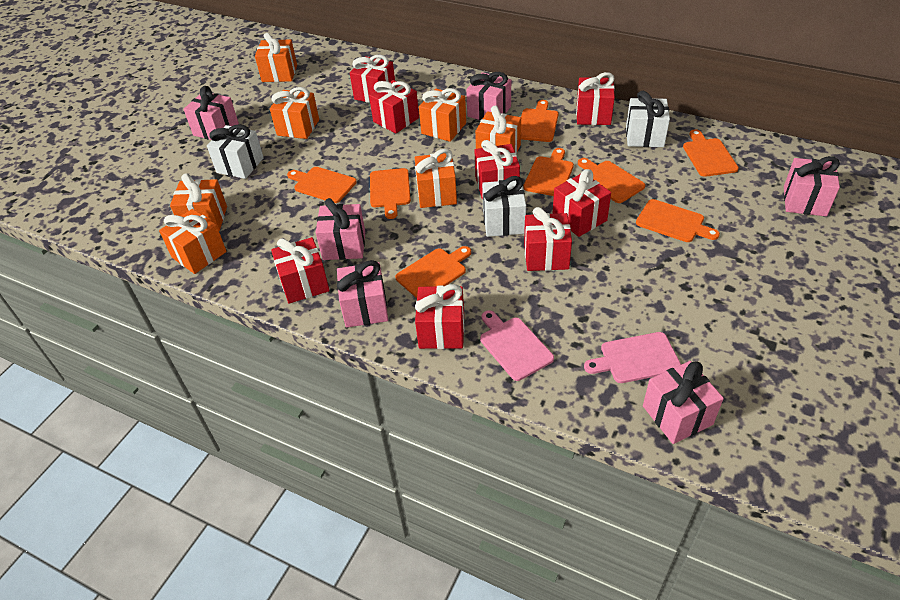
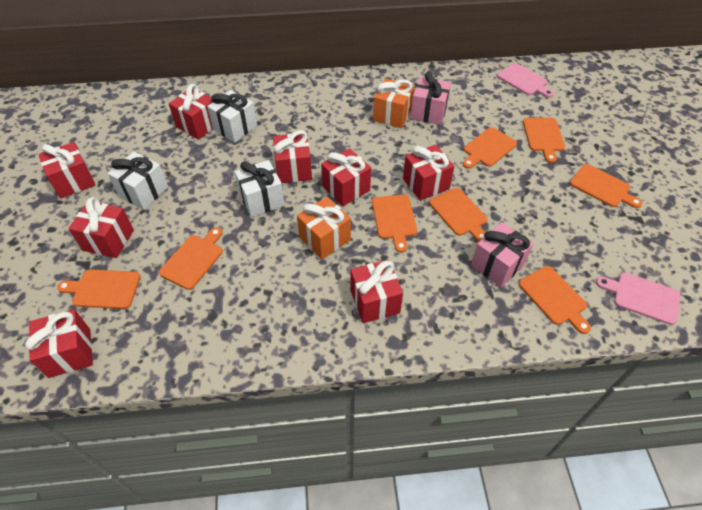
orange gift: [159,209,227,274] [170,173,227,231] [255,33,297,82] [270,87,319,139] [415,149,457,208] [419,88,466,142] [475,105,521,154] = 7 -> [297,197,351,259] [373,78,414,128] = 2
pink gift: [183,86,239,140] [316,198,365,260] [337,260,388,328] [466,72,511,120] [643,361,724,444] [784,156,840,216] = 6 -> [410,72,451,125] [471,222,533,287] = 2

